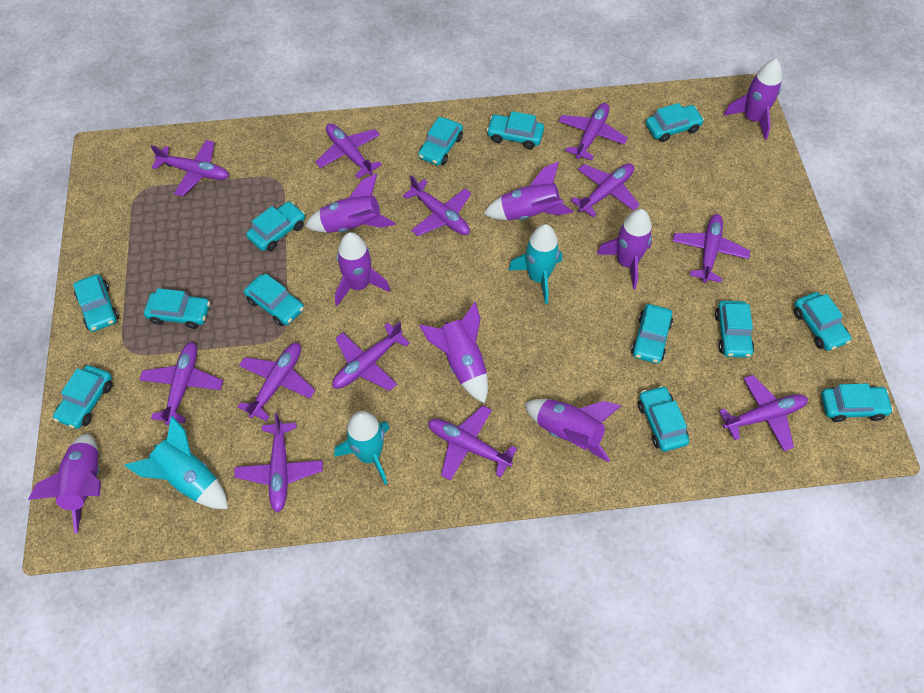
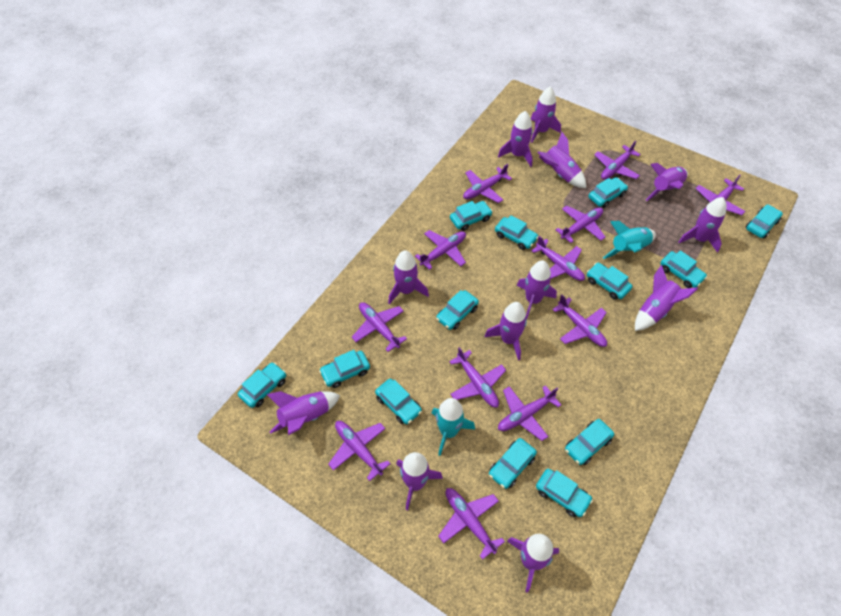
purple rocket: [28,433,101,534] [305,174,396,233] [335,232,390,306] [419,302,488,403] [483,161,573,220] [524,399,621,462] [597,209,652,289] [724,59,782,140] = 8 -> [267,391,340,435] [388,250,429,304] [396,452,443,510] [485,302,527,360] [498,111,533,167] [507,534,559,593] [516,260,557,319] [531,87,561,143] [537,132,586,188] [635,265,698,331] [646,163,688,201] [678,197,726,253] = 12
turquoise rocket: [124,416,228,509] [334,411,390,485] [508,224,562,304] = 3 -> [432,398,475,456] [603,221,656,259] = 2

